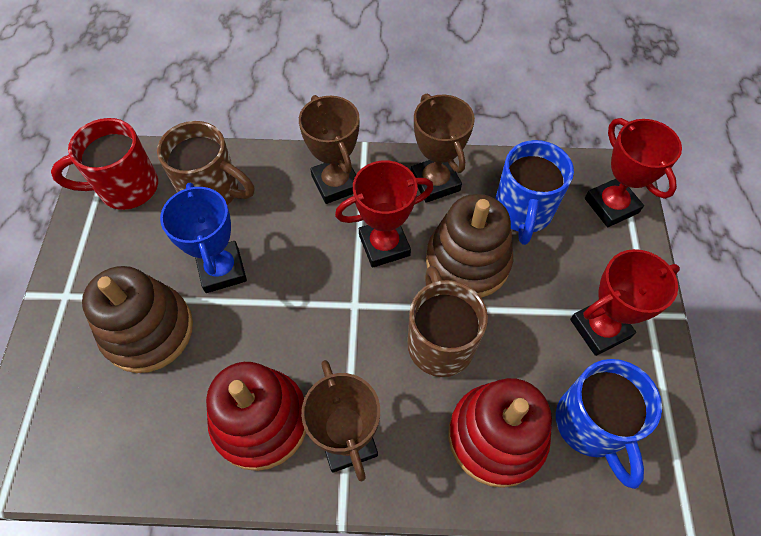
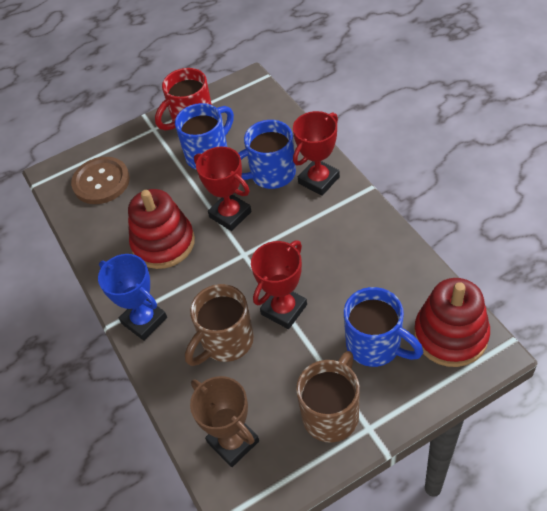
blue mug: [495,140,574,245] [556,359,662,489] = 2 -> [175,103,234,170] [238,120,296,189] [344,287,423,367] = 3
brown button: none = 0 -> [71,157,130,204] = 1
brown stacking toy: [82,266,193,373] [426,194,513,298] = 2 -> none = 0
brown trophy: [299,95,360,204] [301,360,380,482] [411,93,475,203] = 3 -> [190,376,259,467] = 1

